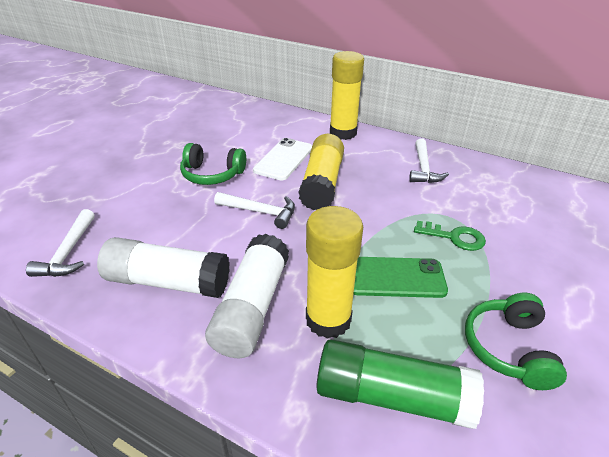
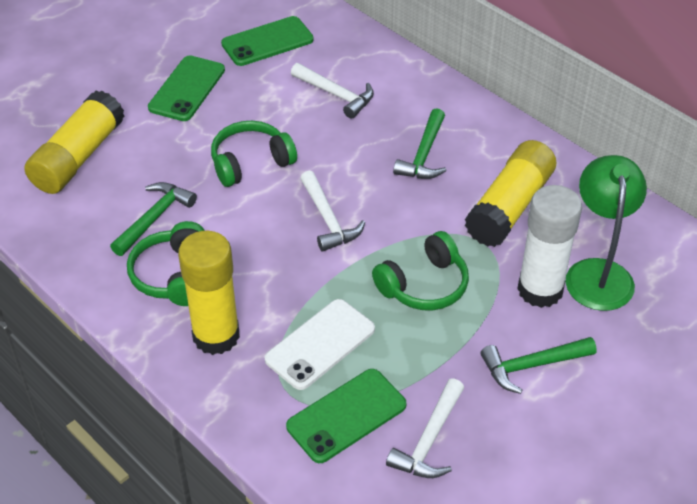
green glue stick: [316,339,484,429] = 1 -> none = 0
green hammer: none = 0 -> [110,182,197,256] [393,108,446,179] [480,337,597,394] = 3
green headphones: [180,143,246,185] [465,293,567,390] = 2 -> [127,221,205,306] [211,121,297,187] [372,231,469,310] = 3
green key: [414,221,486,251] = 1 -> none = 0
green lamp: none = 0 -> [566,155,647,311] = 1
green phone: [353,257,448,298] = 1 -> [148,55,225,121] [221,16,314,66] [286,369,407,463] = 3
white glue stick: [97,237,230,298] [205,234,289,358] = 2 -> [517,185,582,308] = 1

